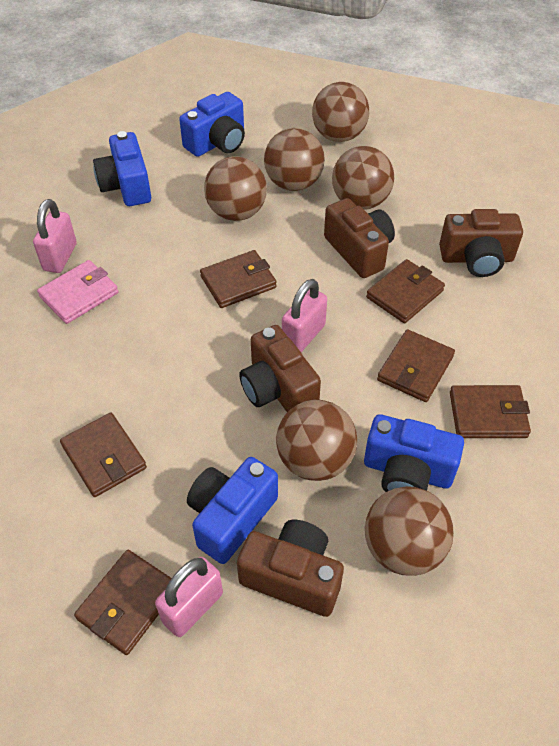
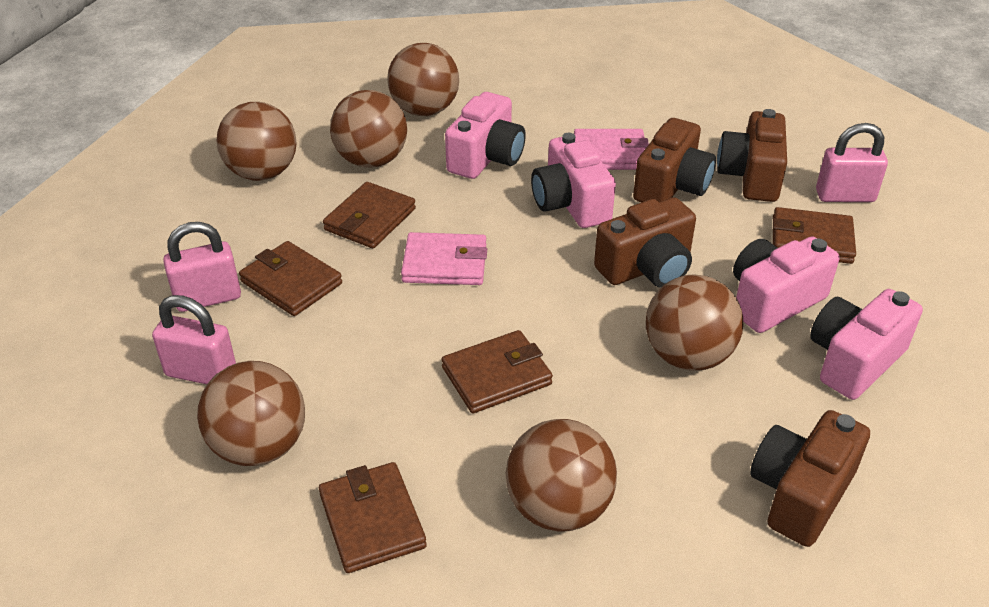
blue camera: [93,131,151,206] [179,92,245,157] [187,457,278,564] [364,414,464,492] = 4 -> none = 0
brown wallet: [60,413,147,497] [74,550,172,655] [200,250,277,308] [366,259,445,323] [377,329,455,402] [450,385,531,438] = 6 -> [239,241,342,316] [319,462,427,573] [323,182,416,248] [441,330,553,413] [773,207,856,264] = 5
pink camera: none = 0 -> [445,92,526,179] [531,133,616,228] [733,236,839,333] [810,289,923,400] = 4
pink wallet: [37,260,118,324] = 1 -> [401,232,487,285] [574,129,649,170] = 2

